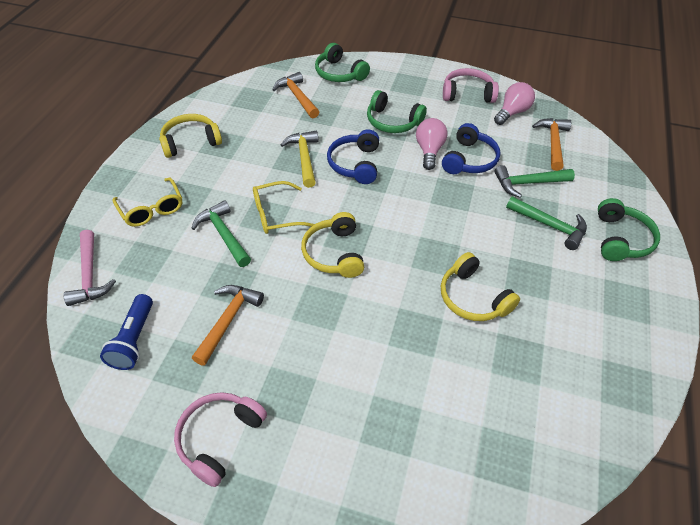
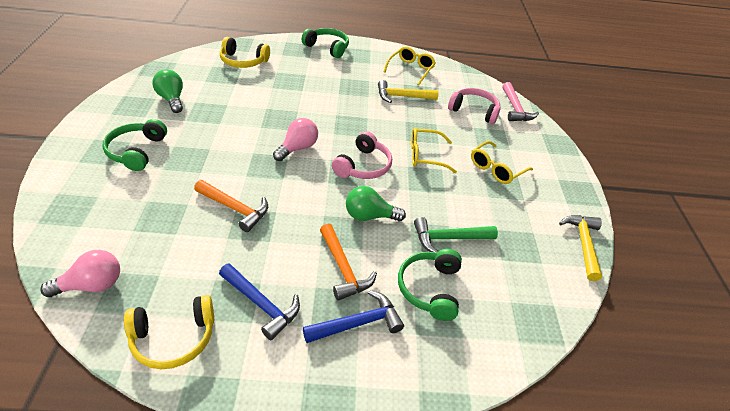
blue flashlight: [100,294,153,370] = 1 -> none = 0
blue hammer: none = 0 -> [219,263,300,340] [303,290,404,343] = 2
blue headphones: [327,129,379,184] [442,123,500,174] = 2 -> none = 0
green hammer: [191,200,251,267] [494,165,575,198] [506,196,587,250] = 3 -> [414,217,498,253] = 1
green light bulb: none = 0 -> [152,69,183,113] [346,186,406,221] = 2
orange hammer: [192,285,264,366] [272,72,319,118] [532,118,571,171] = 3 -> [194,180,268,232] [320,223,377,301] = 2
yellow glasses: [112,177,182,227] [253,181,315,234] = 2 -> [384,46,436,85] [411,128,457,173] [471,141,533,184] = 3
yellow hammer: [280,131,318,188] = 1 -> [378,80,439,103] [559,215,602,281] = 2
yellow headphones: [159,114,222,158] [301,212,364,278] [441,252,520,321] = 3 -> [124,295,214,369] [220,37,270,68] = 2

